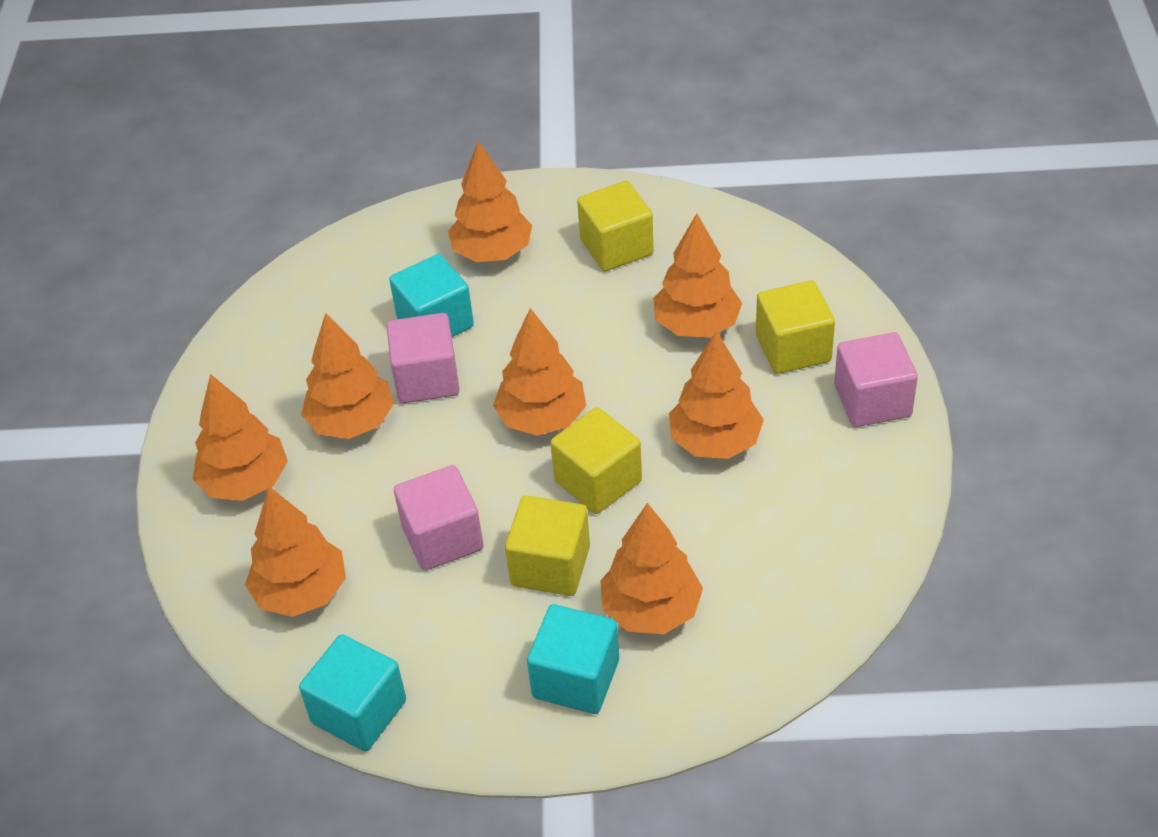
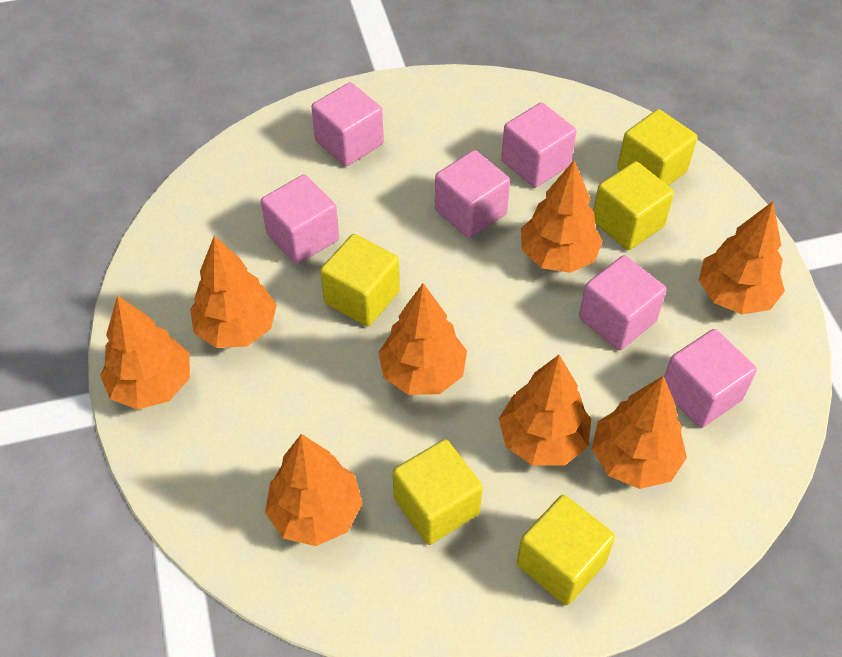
pink cube: [387,313,460,403] [394,465,483,571] [834,332,918,427] = 3 -> [261,174,339,264] [311,82,384,166] [435,150,510,238] [501,102,577,188] [579,255,667,350] [664,329,757,428] = 6
turquoise cube: [299,634,406,751] [389,254,474,337] [527,604,619,714] = 3 -> none = 0
yellow cube: [505,495,590,596] [550,407,642,514] [577,181,654,271] [756,280,835,374] = 4 -> [320,234,400,327] [393,439,483,545] [517,495,615,605] [593,161,674,250] [617,109,697,186] = 5

